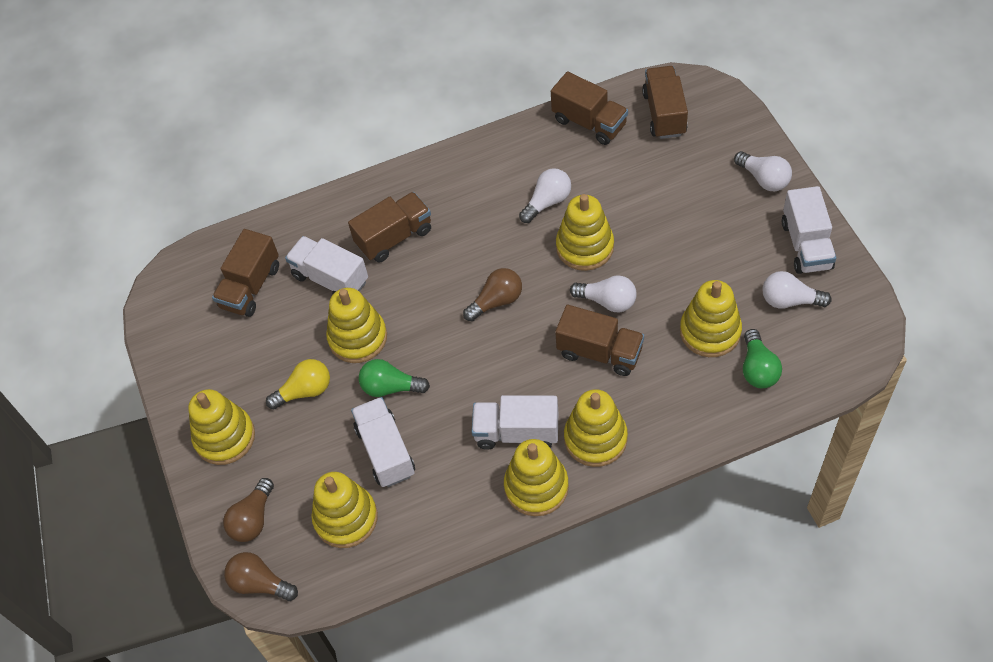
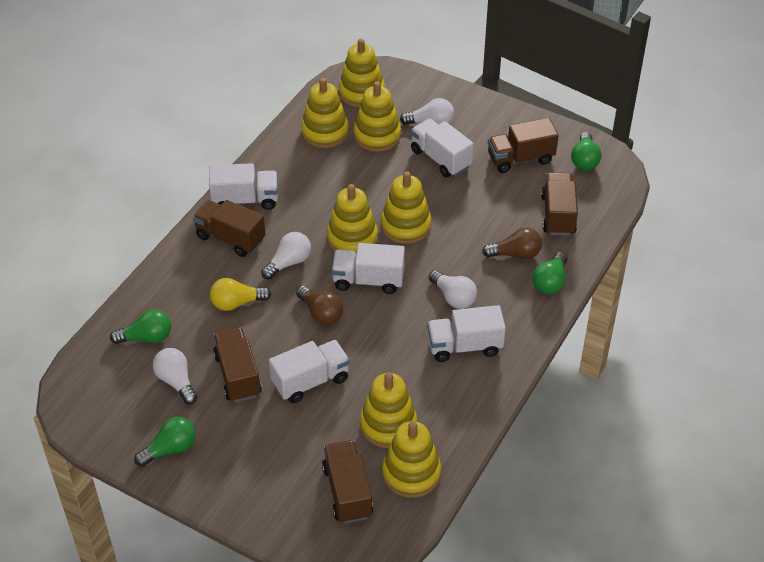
brown light bulb: [223,478,274,542] [224,552,298,601] [463,268,522,321] = 3 -> [296,286,343,325] [482,227,542,259] = 2
green light bulb: [359,359,430,397] [743,329,782,388] = 2 -> [110,309,171,344] [134,417,196,467] [533,252,567,294] [571,132,601,170] = 4
white truck: [285,236,368,295] [351,397,415,487] [472,395,558,450] [782,186,836,274] = 4 -> [209,163,278,210] [269,340,350,403] [332,243,405,294] [411,118,474,177] [427,305,506,362] = 5

